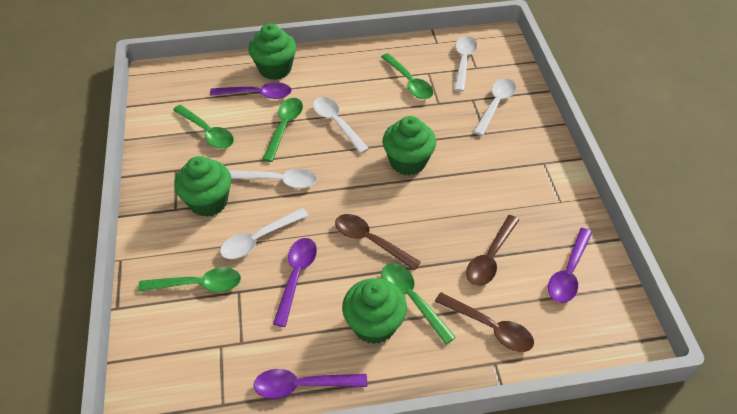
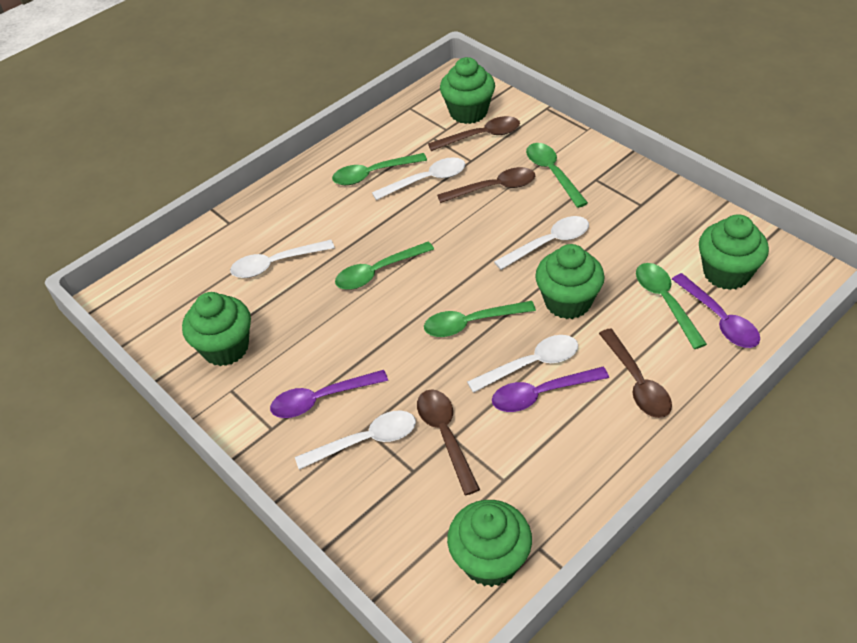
brown spoon: [335,214,421,271] [435,292,534,352] [466,215,519,286] = 3 -> [417,390,480,495] [428,116,520,151] [437,167,535,203] [599,328,672,418] = 4
green cupcake: [174,156,231,217] [249,24,296,80] [342,278,407,344] [383,116,436,176] = 4 -> [182,292,251,366] [440,57,495,124] [447,500,532,587] [535,244,604,319] [699,214,769,290] = 5
purple spoon: [210,82,292,99] [254,369,367,399] [273,238,317,327] [548,228,592,303] = 4 -> [270,370,388,418] [492,367,609,412] [672,273,760,348] = 3

